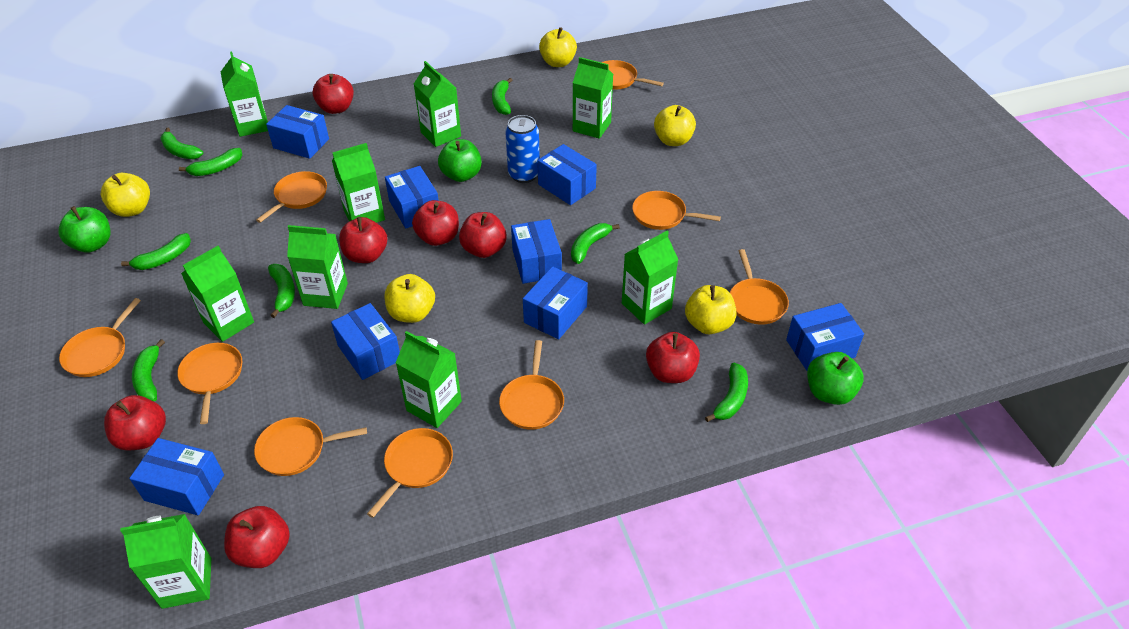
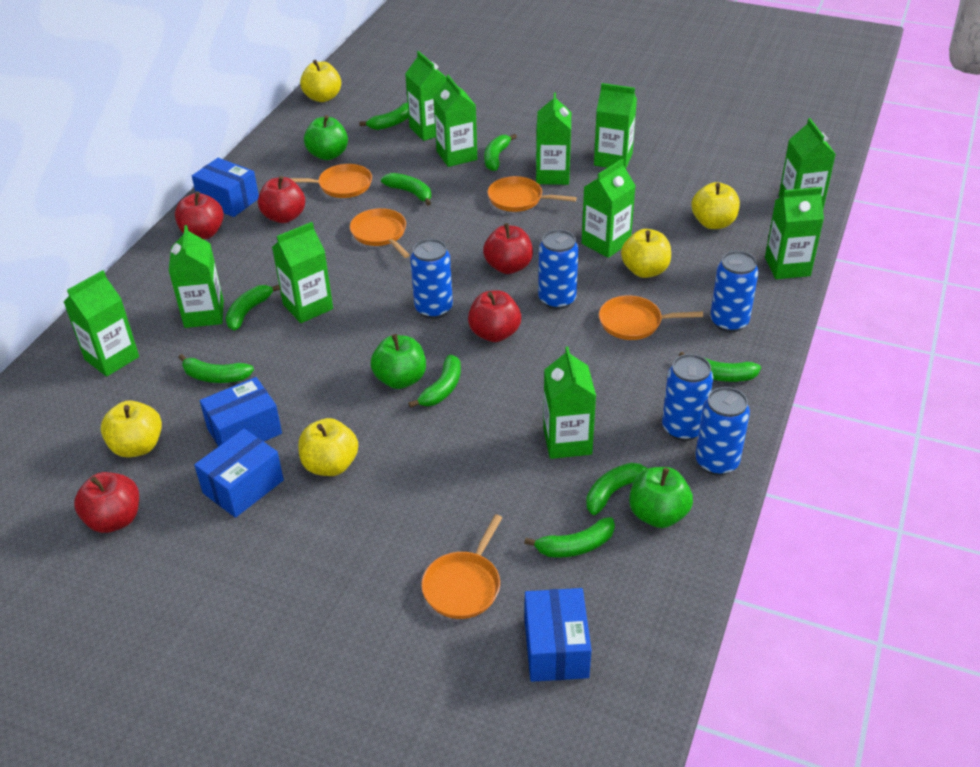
blue box: [129,438,224,516] [266,105,329,159] [331,303,400,380] [385,166,439,229] [511,219,562,284] [523,266,588,339] [537,144,597,205] [786,303,864,371] = 8 -> [192,158,259,217] [194,429,284,518] [200,377,282,447] [525,588,591,682] = 4
blue can: [505,115,540,183] = 1 -> [410,239,453,319] [538,230,579,310] [662,354,713,441] [695,387,750,476] [710,251,759,332] = 5
green banana: [121,233,191,270] [132,339,165,401] [160,128,203,159] [179,148,242,176] [268,264,295,318] [492,78,512,115] [571,223,620,264] [705,363,748,422] = 8 -> [178,354,254,383] [225,285,280,331] [359,103,409,130] [381,173,431,206] [408,355,461,408] [484,134,517,171] [524,517,615,558] [586,463,648,515] [679,352,761,382] = 9
green carton: [120,514,211,609] [181,246,254,342] [221,51,268,137] [287,225,348,309] [332,143,385,223] [396,331,462,428] [414,61,461,147] [573,57,613,139] [622,231,679,324] = 9 -> [64,270,139,377] [169,225,224,328] [272,222,333,323] [405,51,447,141] [433,75,477,167] [536,92,571,185] [543,347,596,459] [582,159,636,258] [594,83,637,169] [765,187,824,279] [779,118,836,209] = 11
orange pan: [59,298,141,377] [177,343,242,424] [254,417,367,476] [256,171,327,223] [367,428,453,518] [499,340,564,430] [602,60,664,90] [632,191,721,230] [730,249,789,325] = 9 -> [289,164,372,198] [350,208,410,258] [421,514,502,619] [487,176,577,212] [599,295,703,340] = 5
red apple: [104,395,166,450] [224,506,290,568] [313,74,354,114] [339,217,387,263] [412,200,459,246] [459,212,507,258] [646,332,700,383] = 7 -> [74,472,139,533] [175,191,224,239] [258,176,305,223] [468,290,521,342] [483,223,533,274] = 5

